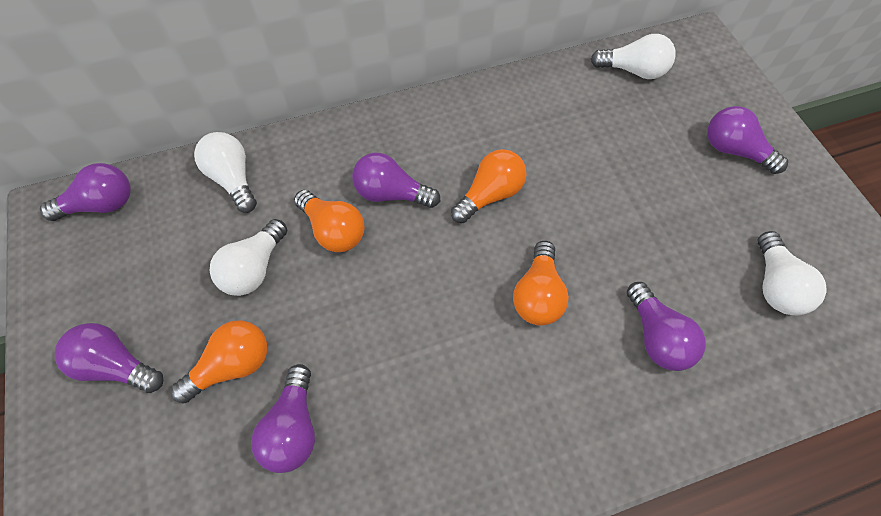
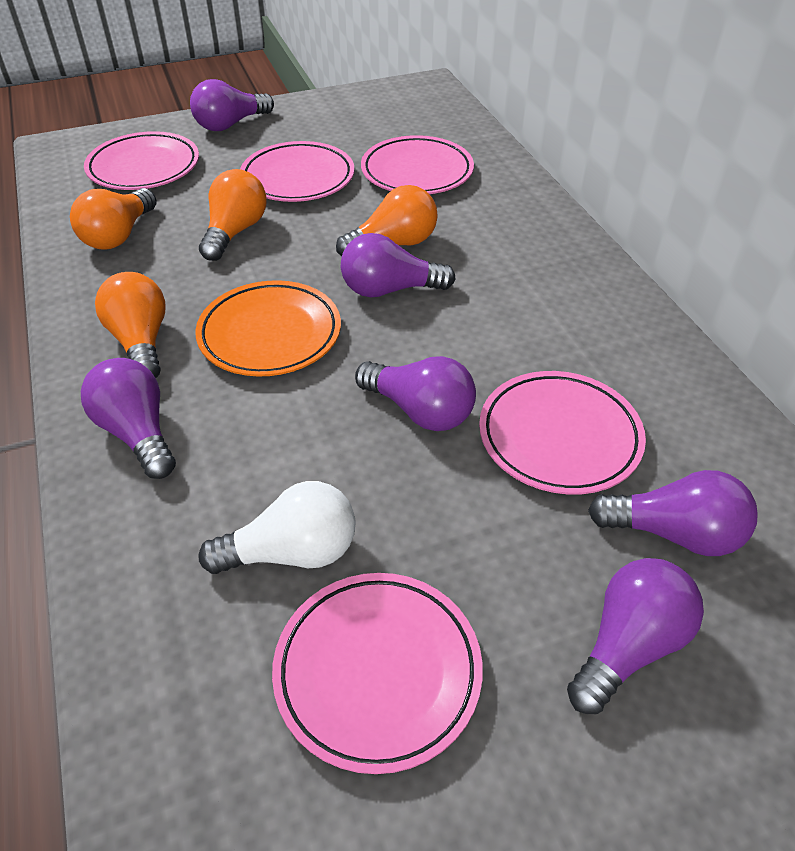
orange plate: none = 0 -> [195,280,341,376] = 1
pink plate: none = 0 -> [84,131,199,190] [240,141,354,202] [272,573,483,774] [361,135,474,194] [479,371,646,495] = 5
white light bulb: [194,132,257,213] [209,219,287,296] [591,34,676,79] [757,231,827,315] = 4 -> [199,481,356,574] = 1

